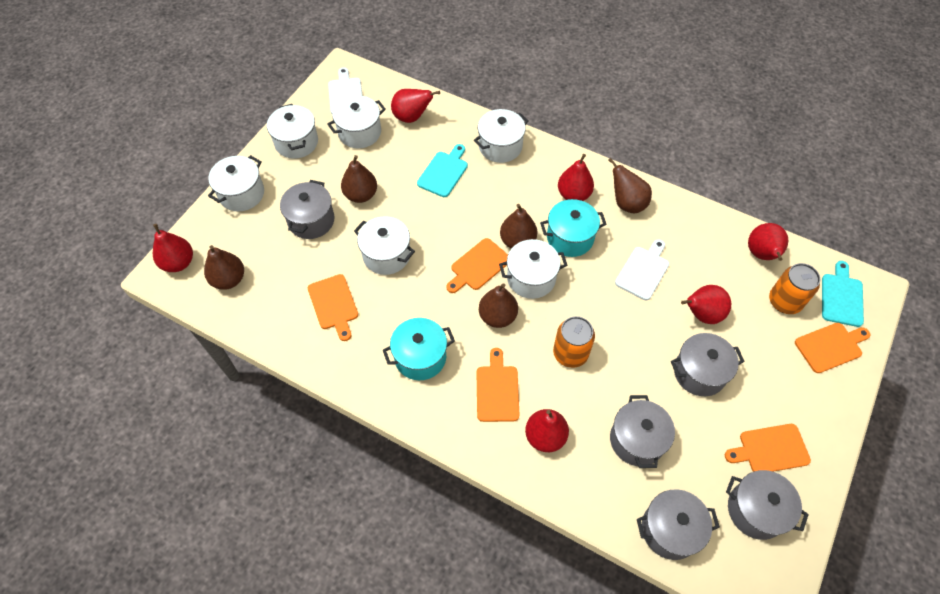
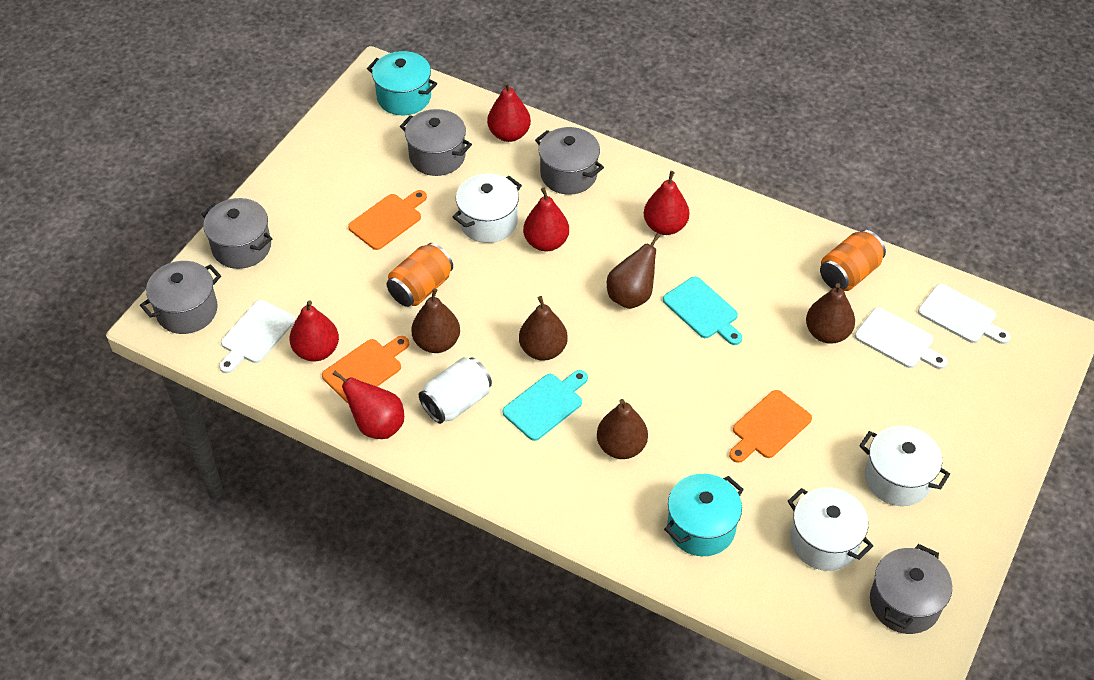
orange cutting board: [308,274,358,341] [446,238,508,293] [477,348,520,422] [725,424,811,472] [795,323,870,373] = 5 -> [322,336,409,403] [348,190,427,250] [729,390,812,463] = 3
red pear: [153,224,193,272] [391,89,440,123] [525,409,569,452] [558,154,594,201] [681,285,731,324] [748,223,788,261] = 6 -> [289,300,339,361] [332,371,404,439] [487,82,531,142] [523,188,569,252] [644,171,689,235] = 5
white can: none = 0 -> [419,357,492,424] = 1
white cutting board: [328,67,362,114] [615,239,669,300] = 2 -> [219,300,295,373] [855,307,948,369] [918,284,1011,344] = 3
white pot: [208,155,264,211] [267,104,318,159] [327,95,386,148] [354,216,415,275] [474,109,529,163] [499,239,567,299] = 6 -> [453,173,522,243] [787,487,873,571] [859,426,950,506] = 3

